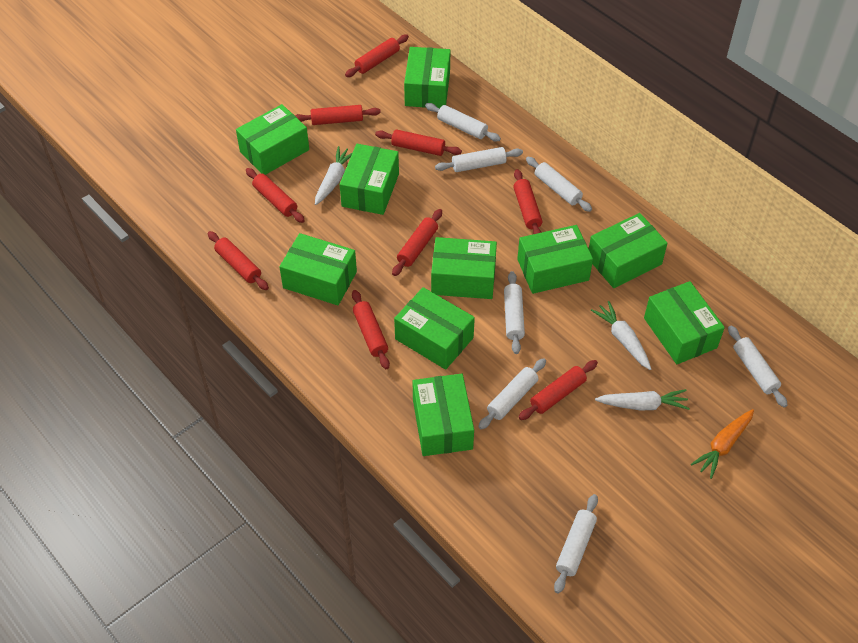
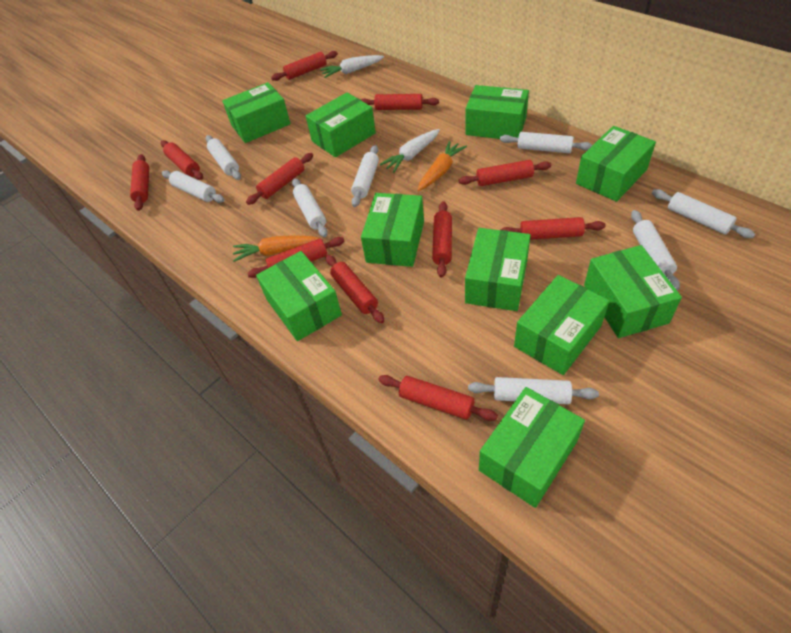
orange carrot: [691,409,754,479] = 1 -> [233,235,319,262] [418,141,467,191] = 2
red rolling pin: [208,231,269,290] [246,168,305,223] [295,105,381,125] [345,35,409,77] [352,290,390,369] [375,129,462,156] [392,209,442,276] [513,169,542,234] [519,360,598,420] = 9 -> [130,154,149,211] [161,140,203,180] [246,153,313,205] [247,237,344,278] [271,51,338,81] [326,255,384,323] [361,94,439,110] [378,375,498,421] [432,201,452,278] [459,160,551,186] [501,217,605,240] = 11
white carrot: [315,146,353,205] [591,301,651,370] [595,389,690,411] = 3 -> [320,55,384,78] [380,129,440,172] = 2
white rolling pin: [425,103,501,141] [435,147,523,172] [478,358,546,429] [504,271,525,354] [526,157,592,212] [554,494,598,593] [728,326,787,407] = 7 -> [162,170,225,203] [206,135,241,180] [292,178,328,237] [351,145,379,207] [468,377,599,404] [500,132,592,153] [631,210,680,290] [652,189,755,238] = 8

